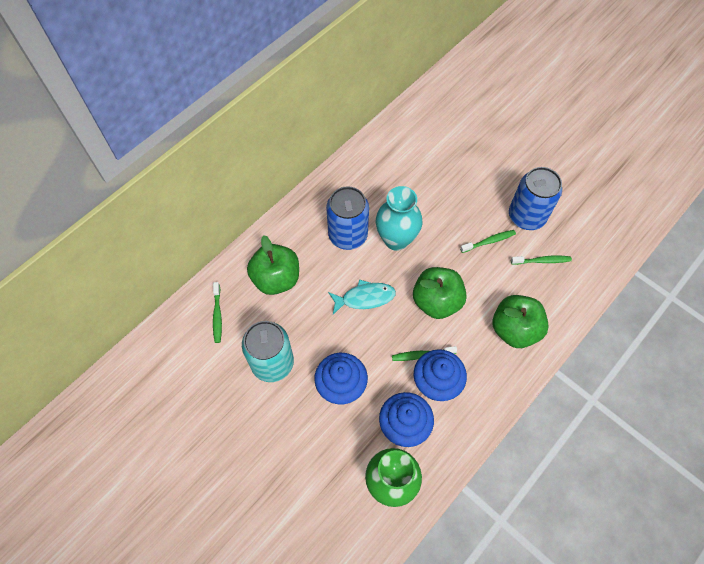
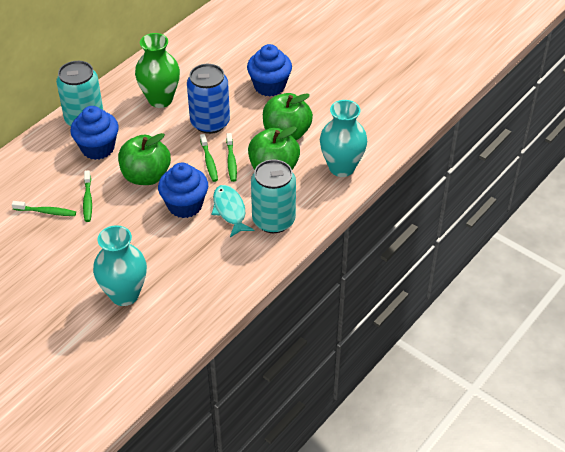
blue can: [326,186,369,250] [509,167,562,230] = 2 -> [187,64,230,134] = 1
turquoise can: [242,321,294,382] = 1 -> [56,61,103,126] [251,159,296,233] = 2
turquoise vase: [376,186,422,251] = 1 -> [93,225,147,306] [320,100,367,177] = 2

